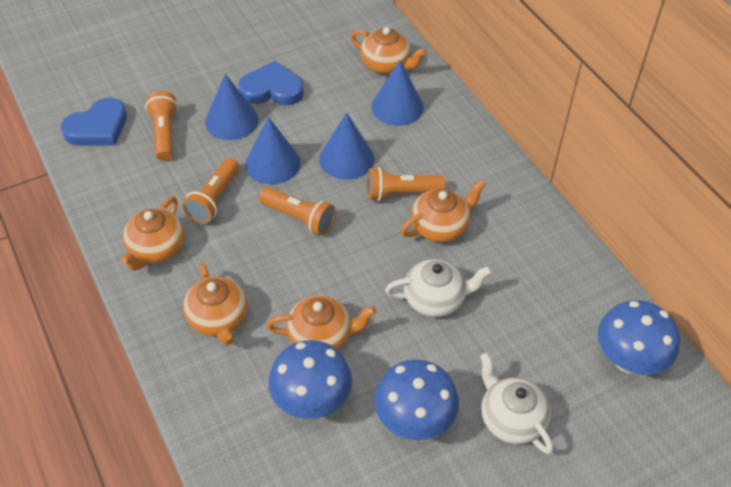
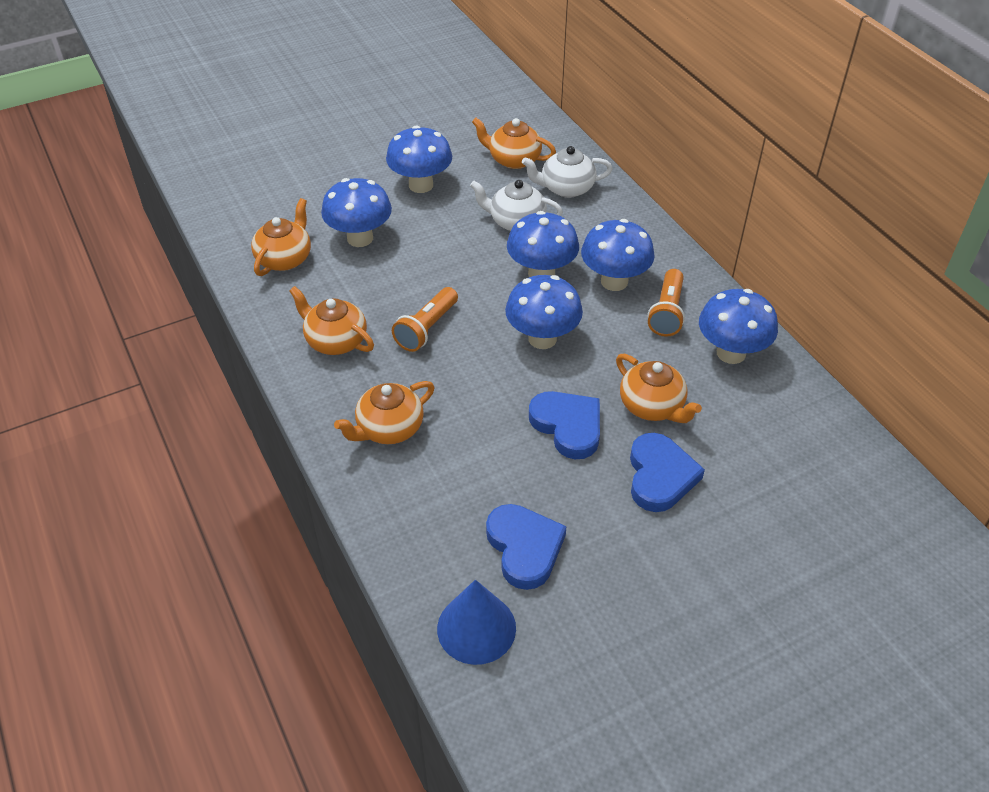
blue cone: [205,74,259,140] [245,117,301,184] [319,112,374,180] [371,60,424,126] = 4 -> [437,580,516,665] = 1
blue heart: [61,98,127,146] [238,61,304,106] = 2 -> [486,504,567,590] [529,391,600,459] [630,433,705,512] = 3
blue mushroom: [269,340,352,419] [374,360,459,440] [598,300,680,374] = 3 -> [321,178,392,247] [386,125,452,193] [505,275,583,349] [507,211,579,277] [581,219,655,291] [699,289,778,364] = 6
orange flashlight: [145,91,178,161] [183,158,239,224] [259,187,336,235] [367,167,445,201] = 4 -> [392,287,458,352] [648,269,685,337] = 2

